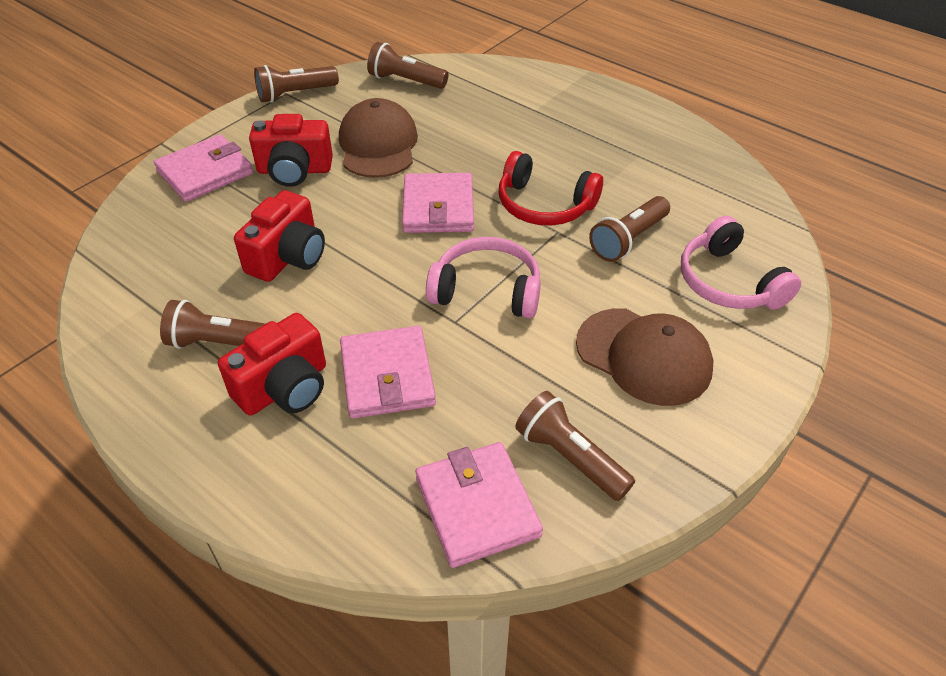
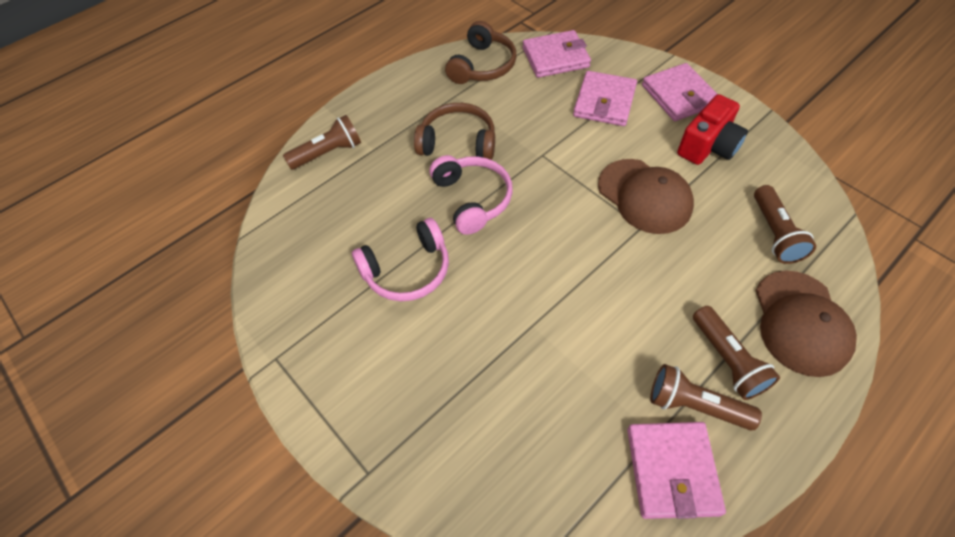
brown flashlight: [160,300,266,349] [254,65,339,103] [367,42,448,89] [515,391,635,501] [589,196,670,262] = 5 -> [283,115,361,169] [650,364,762,430] [693,306,780,400] [754,185,816,264] = 4
brown headphones: none = 0 -> [414,103,495,160] [445,21,517,84] = 2
red camera: [218,313,326,416] [234,190,325,282] [249,114,333,187] = 3 -> [677,94,748,165] = 1
red headphones: [499,151,603,226] = 1 -> none = 0

